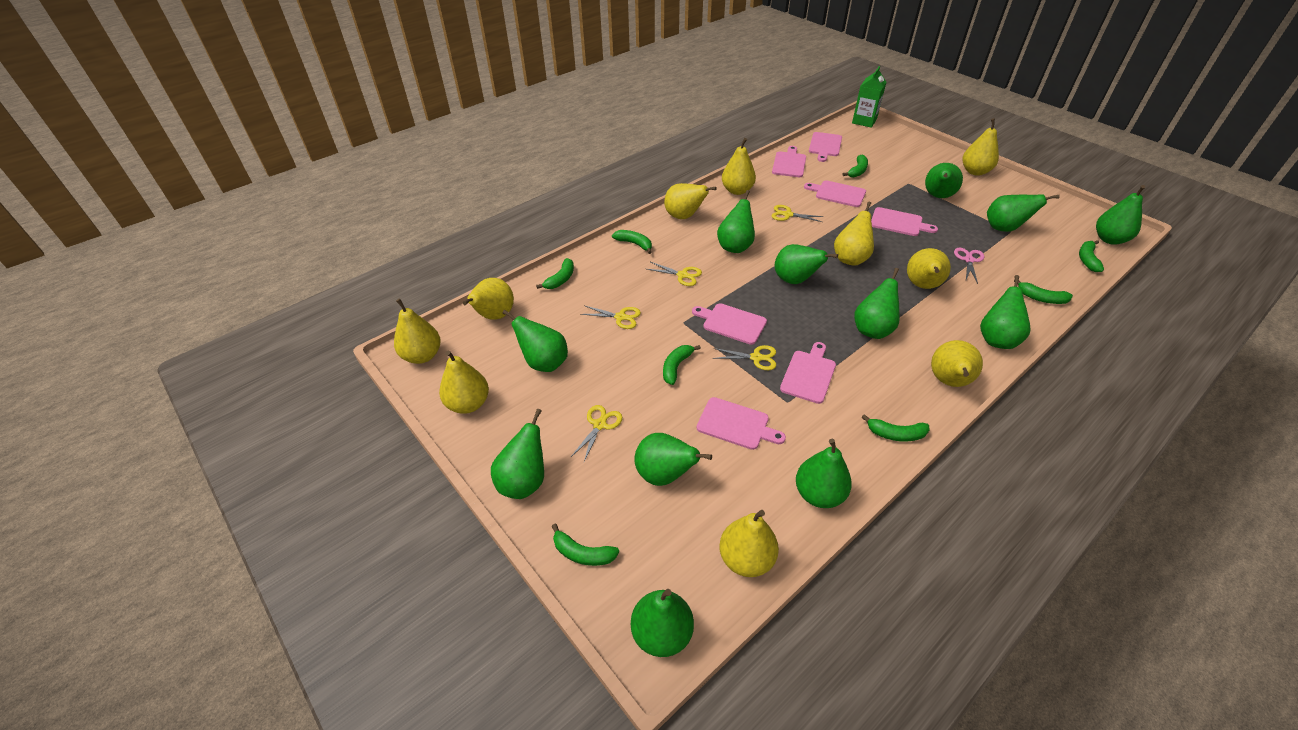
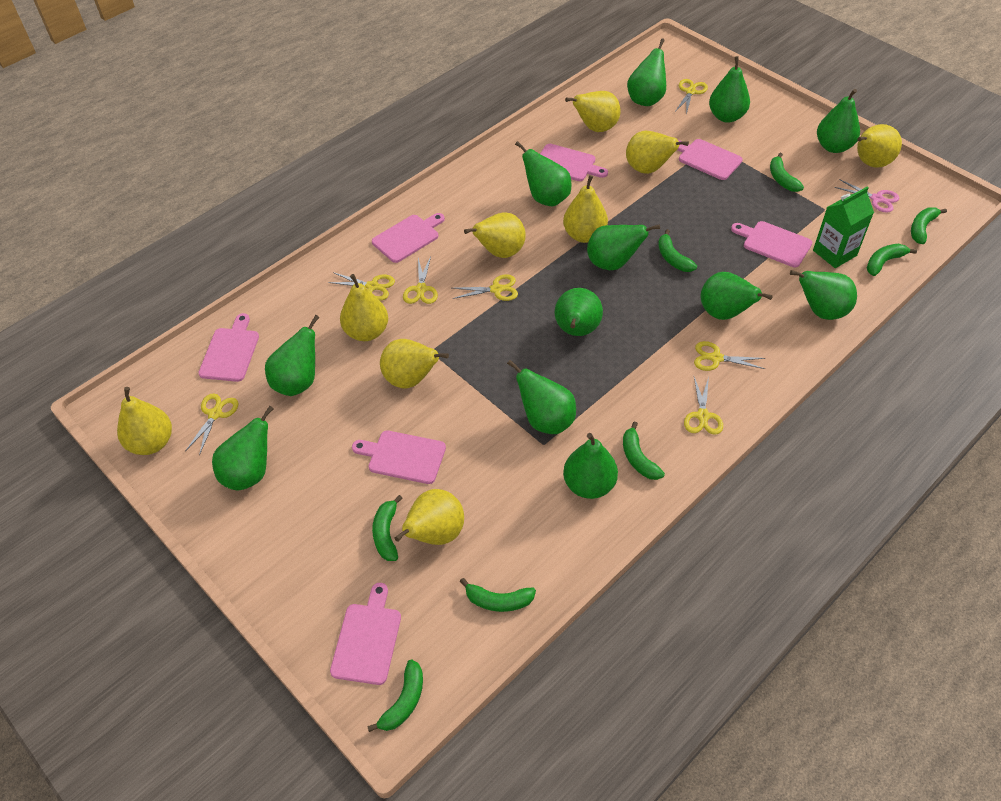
yellow pear: [394,299,441,364] [439,350,489,414] [463,278,514,319] [664,183,717,219] [719,510,779,577] [722,138,756,195] [834,202,874,266] [907,248,951,289] [931,340,983,387] [963,118,999,176] = 10 -> [117,387,172,455] [340,274,388,341] [380,339,449,389] [394,489,464,545] [464,212,526,258] [563,175,608,243] [565,91,621,132] [626,131,689,174] [857,124,902,168] = 9
yellow scissors: [570,405,622,462] [580,306,641,329] [647,262,702,286] [713,345,776,370] [772,205,824,222] = 5 -> [185,393,238,456] [328,272,395,301] [403,257,438,304] [452,274,518,301] [675,79,708,114] [684,377,723,434] [694,341,765,371] = 7

